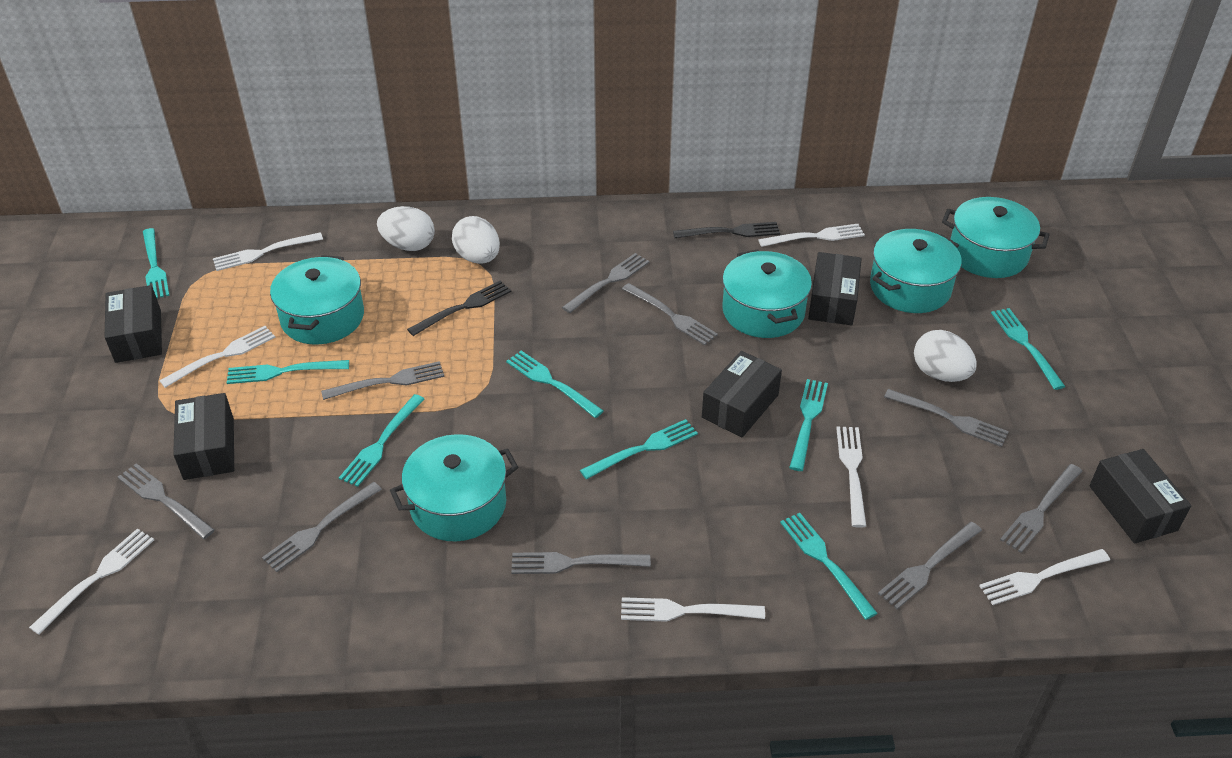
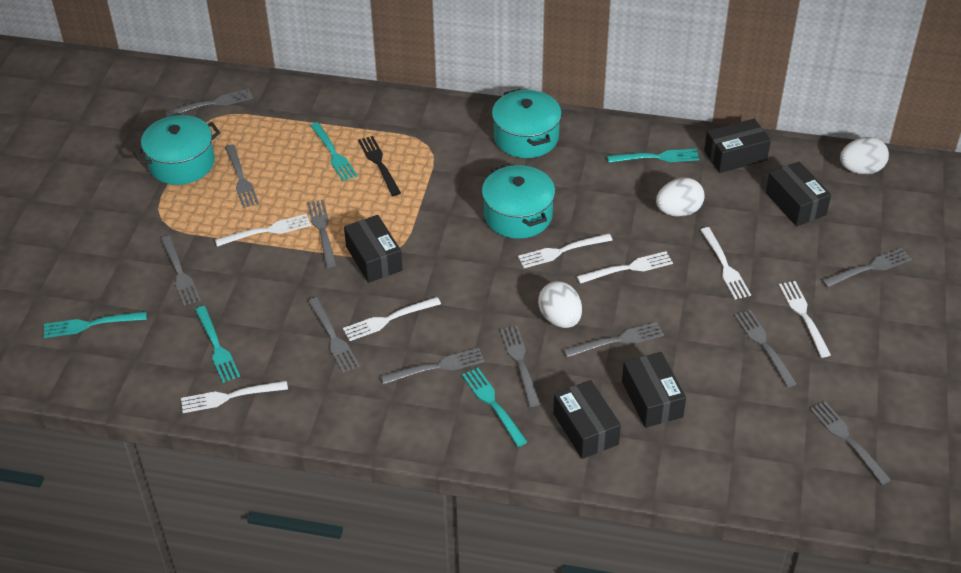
black fork: [407,281,511,336] [673,222,780,238] = 2 -> [358,136,401,196] = 1
grey fork: [118,463,215,539] [262,482,382,572] [321,361,445,400] [511,552,651,574] [562,253,649,313] [622,283,718,345] [878,522,982,609] [884,389,1009,447] [1000,464,1082,553] = 9 -> [161,235,201,306] [165,88,253,117] [225,144,259,208] [307,200,336,268] [308,297,360,373] [381,348,485,384] [500,326,540,407] [563,322,664,357] [734,310,797,387] [810,401,891,485] [822,248,912,287] = 11
turquoise fork: [143,228,170,298] [227,360,349,384] [339,394,424,487] [506,351,604,418] [580,419,698,479] [780,513,878,620] [789,379,828,471] [991,308,1065,390] = 8 -> [44,312,147,338] [195,306,240,383] [310,122,358,181] [462,368,527,447] [607,149,699,163] = 5
turquoise pot: [270,255,364,345] [390,434,518,541] [722,249,812,338] [870,229,962,313] [942,197,1050,278] = 5 -> [134,115,221,185] [482,164,555,239] [492,89,562,158] = 3

